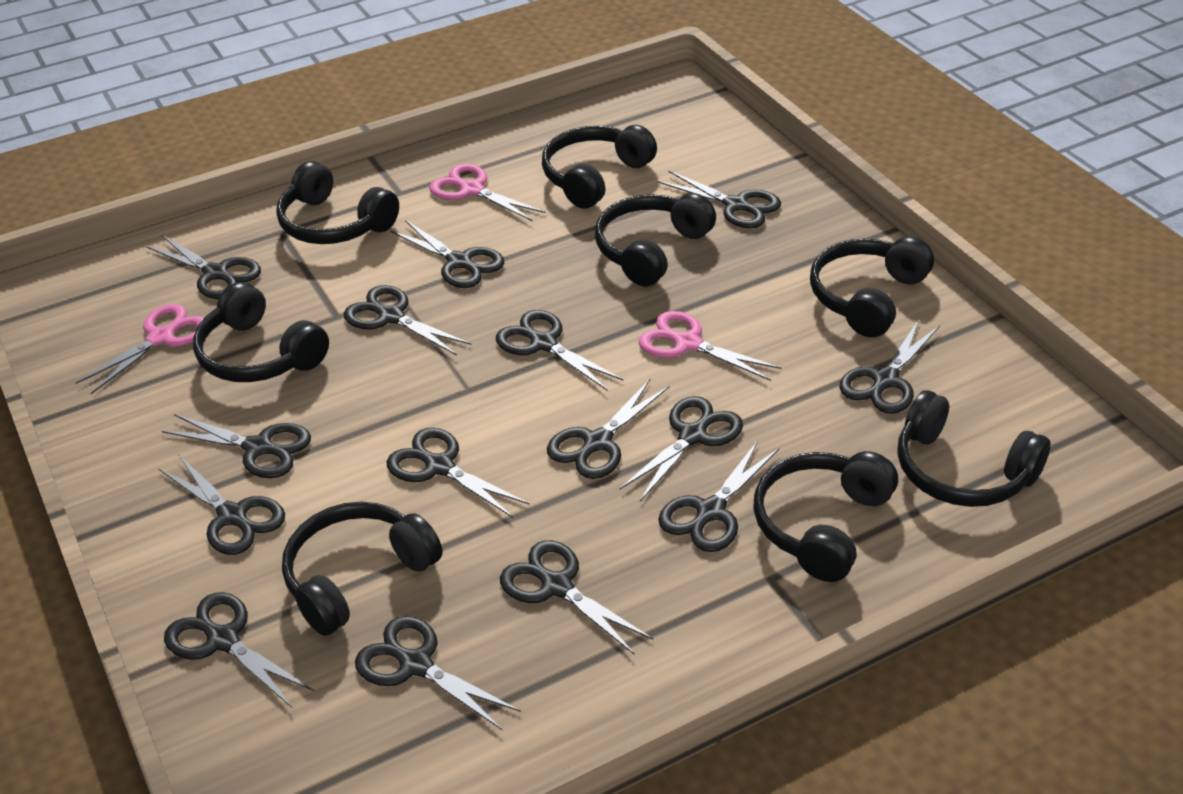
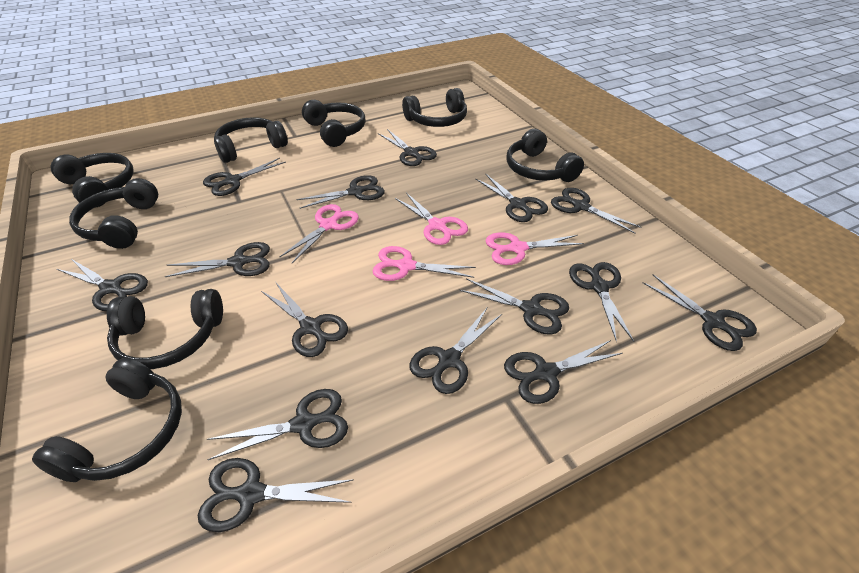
pink scissors: [76,304,204,394] [429,164,545,221] [638,311,782,381] = 3 -> [279,204,359,263] [372,246,476,281] [395,193,468,245] [486,232,584,265] = 4

